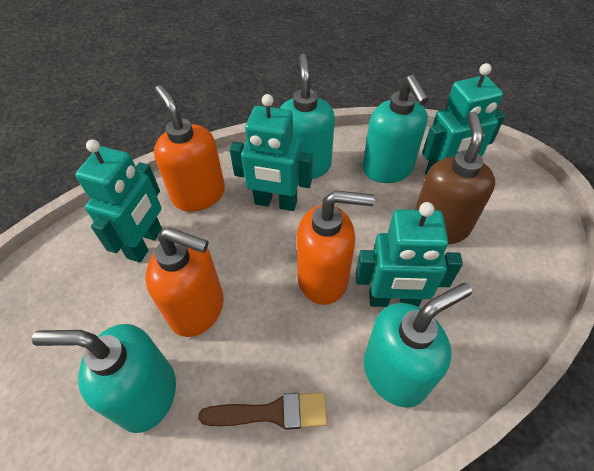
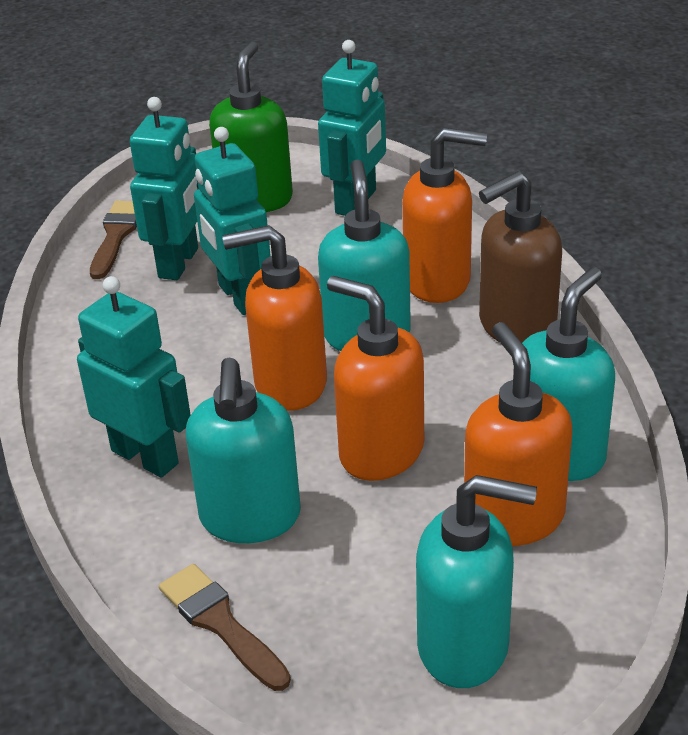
brown brush: [198,393,327,430] = 1 -> [90,201,137,279] [159,564,291,691] = 2
green soap dispenser: none = 0 -> [209,41,293,212] = 1
orange soap dispenser: [145,227,224,337] [154,85,225,212] [297,190,374,305] = 3 -> [222,225,327,411] [327,276,424,481] [402,128,487,303] [464,322,572,546] = 4

